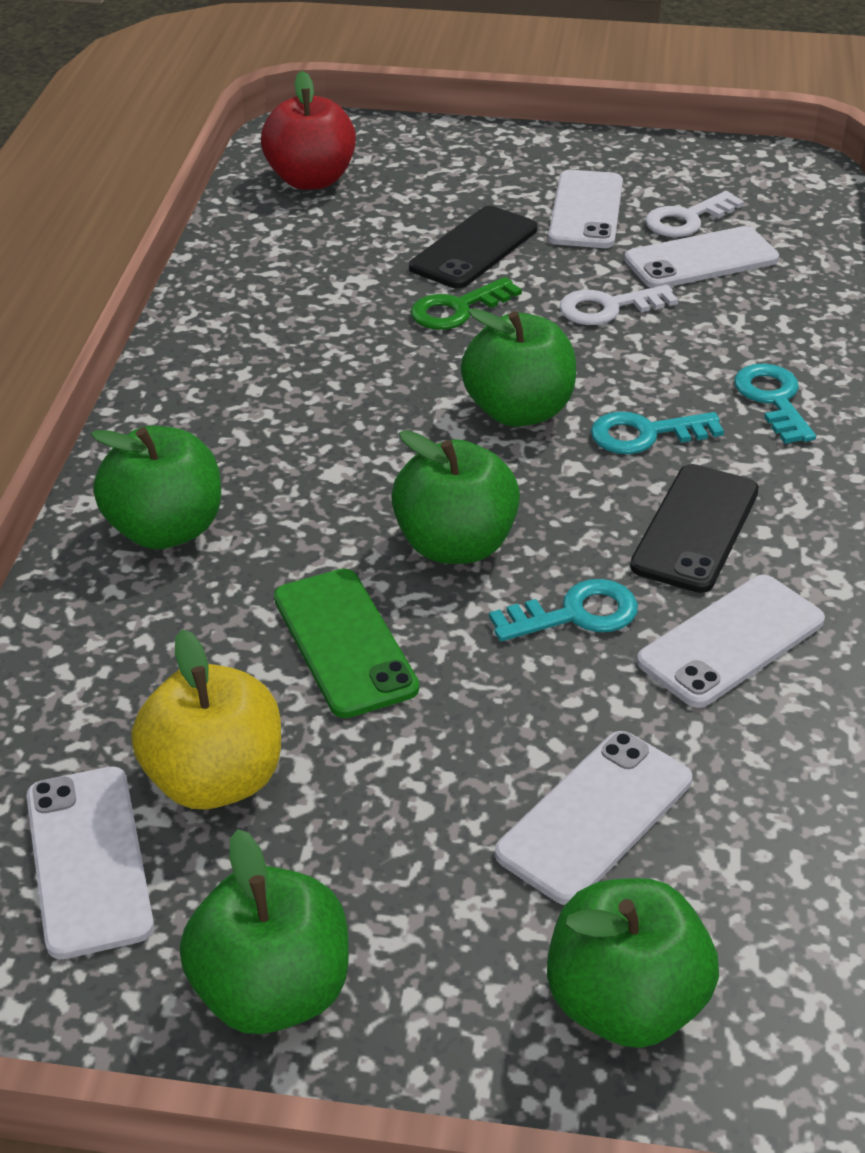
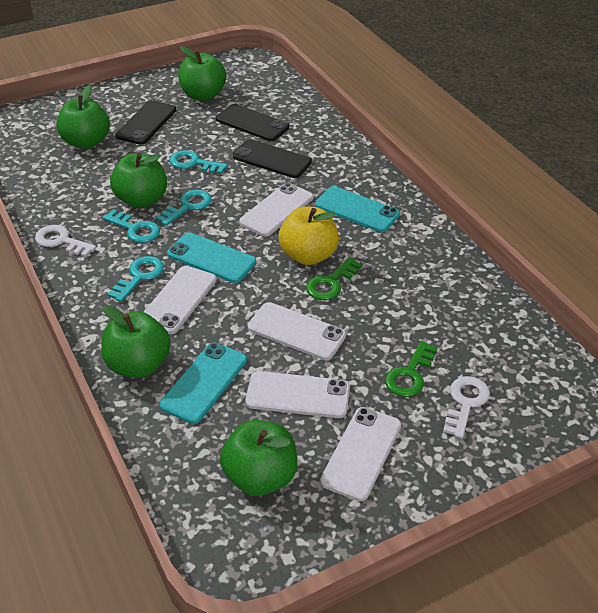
black phone: [409,206,537,288] [630,464,759,593] = 2 -> [115,100,176,145] [216,104,289,141] [233,139,312,178] = 3
green key: [410,277,522,330] = 1 -> [306,257,362,300] [385,341,438,397] = 2
green phone: [274,569,419,718] = 1 -> none = 0
red apple: [261,71,356,190] = 1 -> none = 0
turquoise key: [489,579,638,641] [591,412,724,454] [734,364,816,444] = 3 -> [102,209,160,243] [108,256,164,302] [156,190,212,226] [169,150,228,174] = 4
turquoise phone: none = 0 -> [160,342,247,424] [167,232,256,283] [315,186,400,232] = 3

